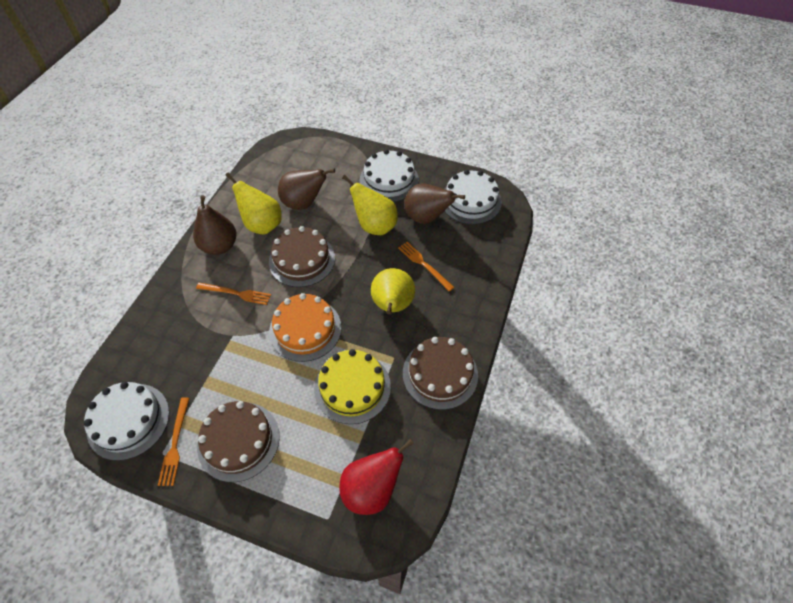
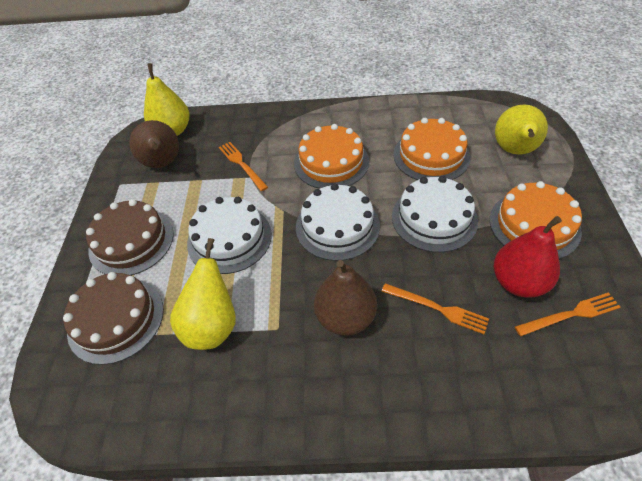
brown cake: [197,401,280,482] [269,226,335,287] [403,337,478,410] = 3 -> [63,272,164,365] [86,199,174,275] = 2
brown pear: [193,195,236,255] [278,169,335,210] [404,183,465,224] = 3 -> [129,120,179,168] [314,260,377,336] = 2
orange cake: [269,293,341,362] = 1 -> [294,124,369,189] [393,118,471,180] [490,181,582,259] = 3
yellow cake: [314,349,391,424] = 1 -> none = 0

